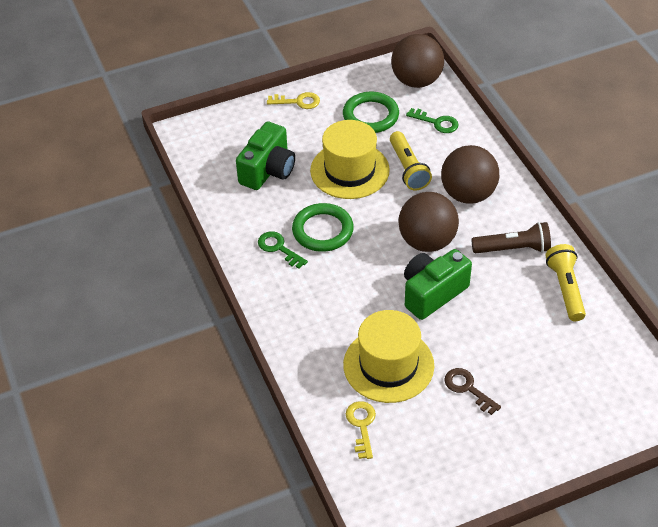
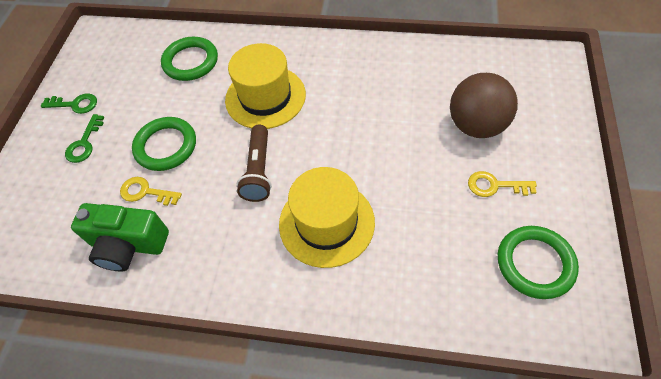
brown ball: [391,34,444,88] [398,192,459,252] [441,145,499,204] = 3 -> [450,73,518,138] = 1
brown key: [444,368,501,415] = 1 -> none = 0
green camera: [236,121,295,190] [404,249,472,320] = 2 -> [71,203,169,271] = 1
green ring: [292,203,354,252] [343,92,399,133] = 2 -> [132,117,196,171] [161,37,218,81] [498,226,579,299] = 3
yellow flashlight: [390,131,432,190] [545,244,586,321] = 2 -> none = 0

